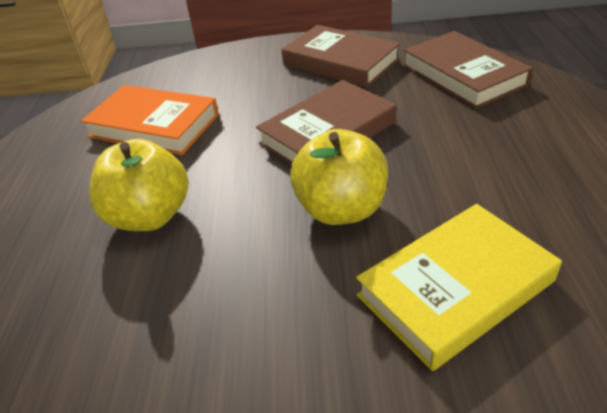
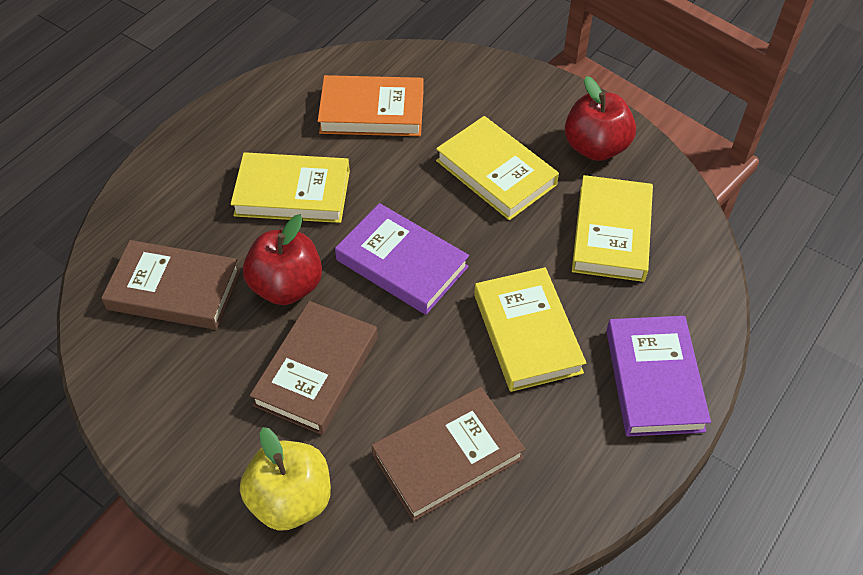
purple book: none = 0 -> [335,203,469,315] [606,316,711,437] = 2
red apple: none = 0 -> [243,215,322,305] [565,76,636,161] = 2
yellow apple: [89,139,188,231] [290,129,388,225] = 2 -> [240,427,331,531] = 1
yellow book: [356,204,562,371] = 1 -> [230,152,350,223] [436,116,559,220] [474,267,586,392] [572,175,653,282] = 4

